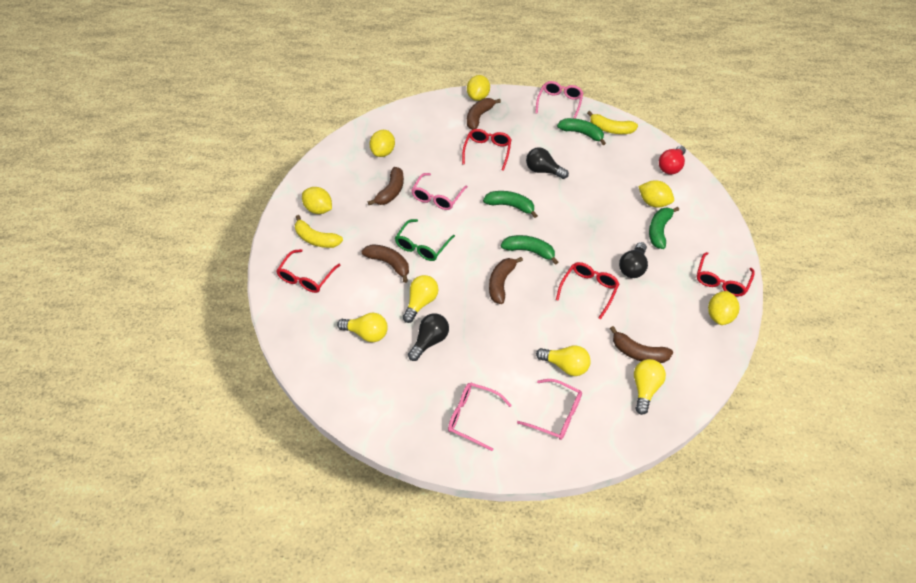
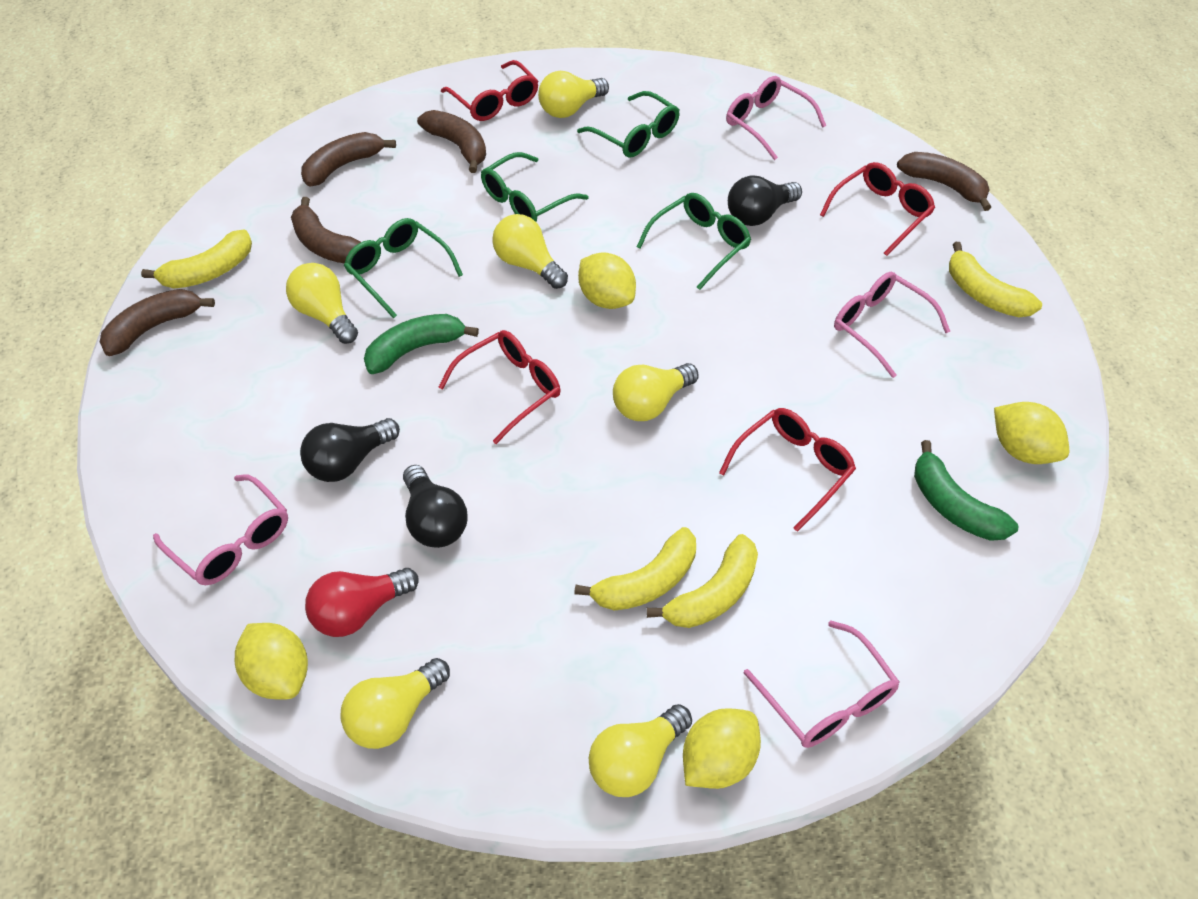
green banana: [483,191,538,218] [501,235,558,265] [557,118,606,145] [649,207,679,249] = 4 -> [364,314,479,374] [914,440,1019,541] = 2
green glasses: [395,219,455,261] = 1 -> [344,218,463,319] [481,152,588,222] [577,91,680,158] [637,193,751,290] = 4
yellow banana: [295,215,343,248] [587,111,638,134] = 2 -> [141,230,252,289] [574,527,696,610] [646,534,758,628] [949,242,1042,317] = 4
yellow lemon: [302,187,332,214] [370,130,395,157] [467,75,490,101] [638,180,674,208] [708,291,739,325] = 5 -> [235,623,308,700] [578,252,636,309] [683,708,761,789] [994,402,1069,464] = 4
yellow light bulb: [337,313,388,342] [403,275,438,323] [536,345,591,376] [634,359,666,415] = 4 -> [286,263,358,344] [340,658,450,749] [492,214,568,289] [538,71,609,118] [589,704,692,797] [613,363,699,421] = 6

